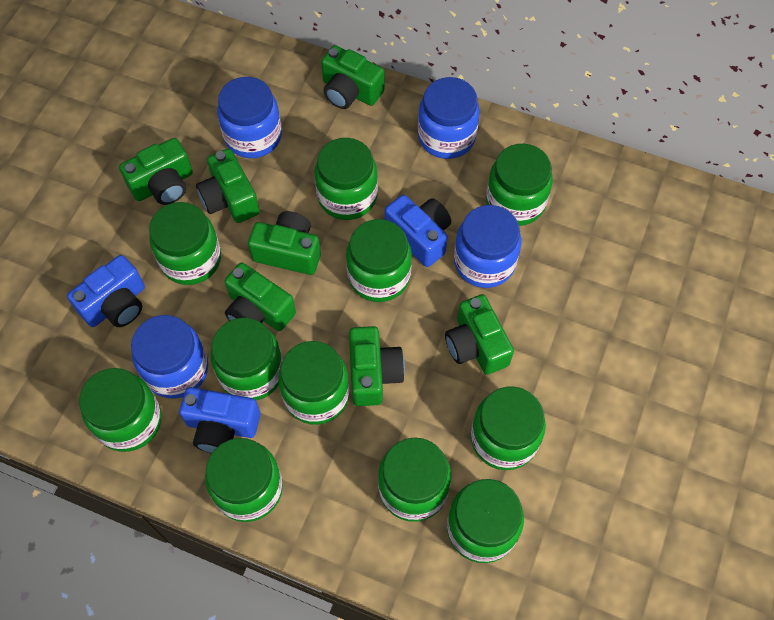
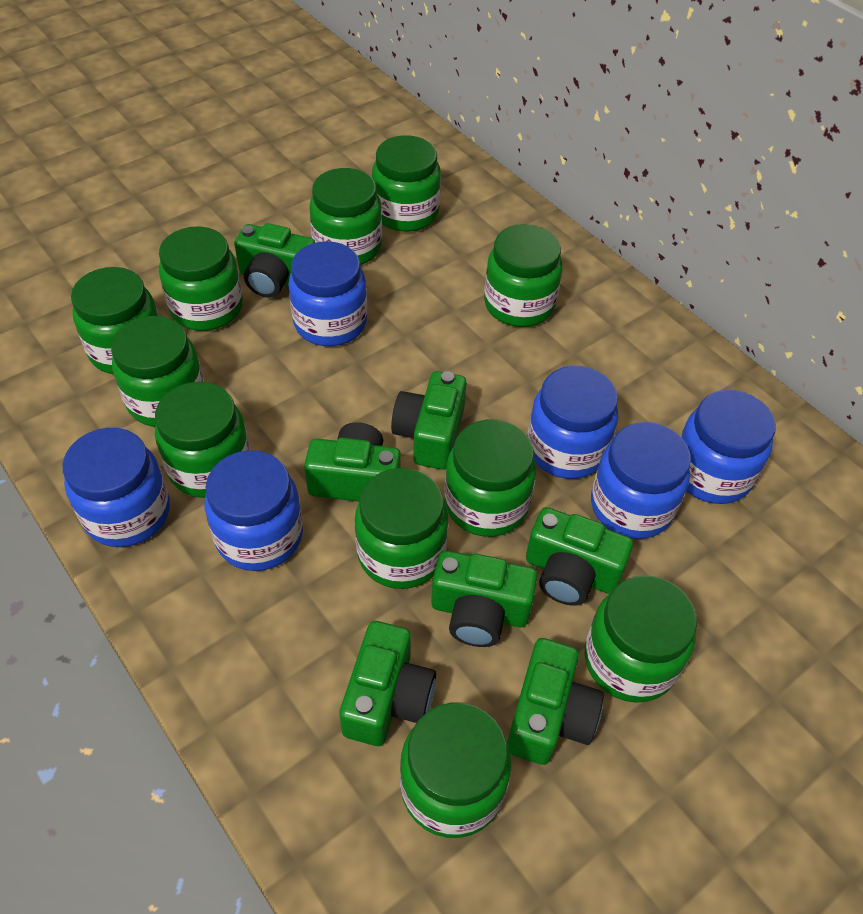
blue camera: [67,255,145,327] [179,387,261,453] [385,195,451,267] = 3 -> none = 0
blue jar: [131,315,208,399] [217,77,282,158] [418,77,480,159] [454,205,521,288] = 4 -> [63,428,170,547] [205,450,303,571] [288,241,367,346] [528,366,618,479] [591,422,691,539] [680,390,776,504] = 6

